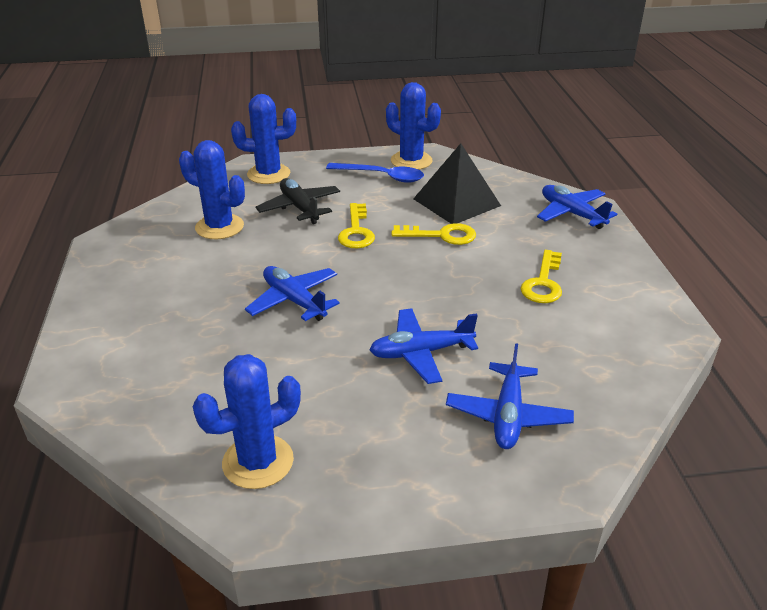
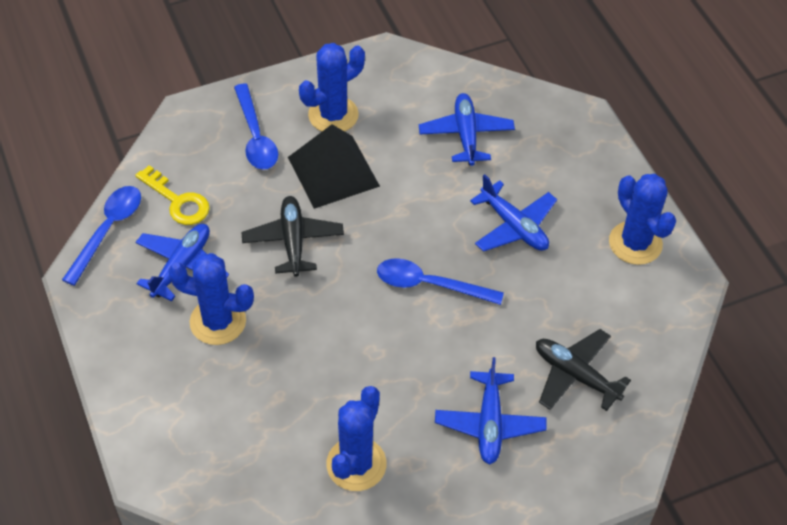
black plane: [256,178,340,224] = 1 -> [242,196,344,277] [536,329,631,411] = 2
blue spoon: [326,163,424,183] = 1 -> [62,186,141,286] [234,84,278,170] [377,258,504,305] = 3
yellow key: [338,203,375,248] [391,223,476,245] [521,250,562,303] = 3 -> [135,165,210,225] = 1

